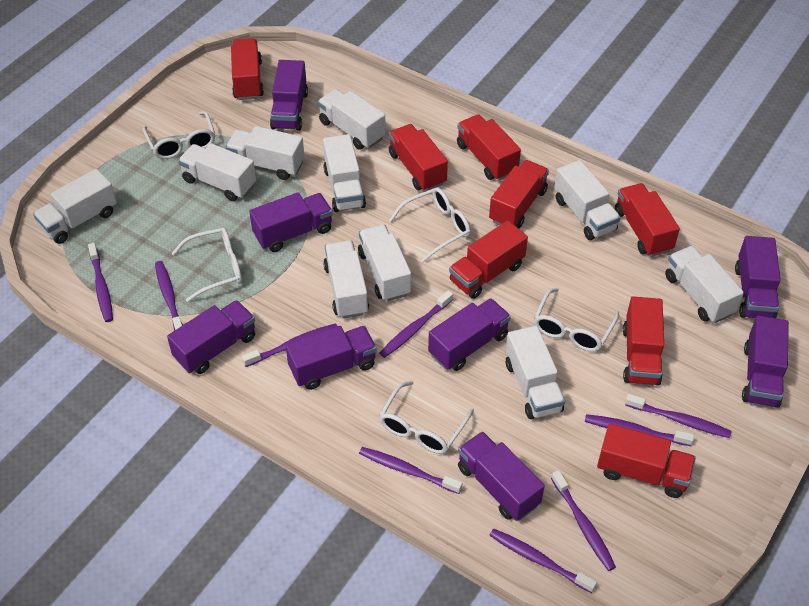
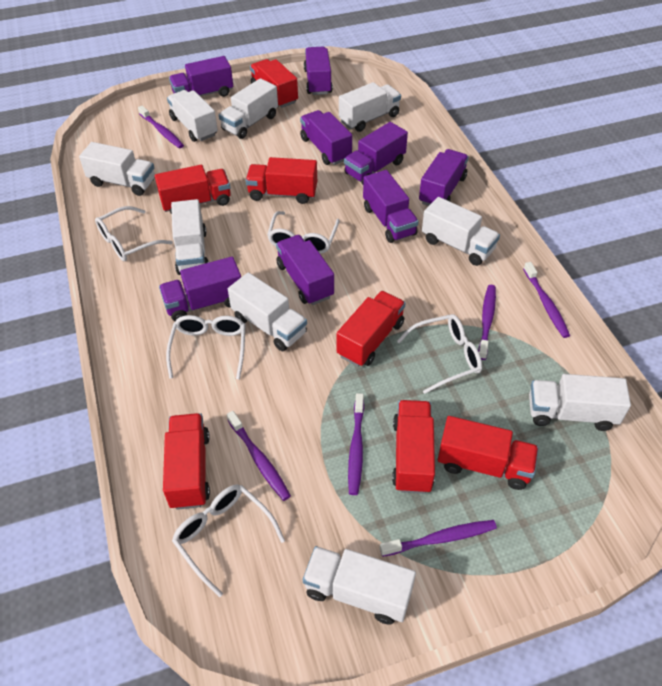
purple toothbrush: [88,243,113,322] [155,261,183,331] [242,323,337,367] [359,447,462,494] [379,290,453,358] [489,528,597,593] [551,470,616,571] [585,414,694,446] [625,394,732,438] = 9 -> [138,106,184,148] [227,411,291,501] [348,393,364,495] [380,520,497,557] [478,285,496,360] [523,262,570,338] = 6
red truck: [231,38,264,100] [389,124,448,191] [449,220,528,299] [457,114,521,181] [489,160,549,229] [597,424,696,498] [615,183,680,257] [623,296,664,386] = 8 -> [155,165,231,214] [163,413,210,510] [246,157,317,204] [250,59,298,108] [337,291,405,367] [392,400,435,494] [438,416,539,490] = 7
white truck: [33,169,117,244] [178,143,256,201] [226,126,305,180] [318,89,386,150] [323,134,366,212] [323,240,369,319] [358,225,411,301] [506,326,565,419] [554,160,621,240] [665,246,744,323] = 10 -> [79,142,155,196] [167,90,218,142] [171,199,209,275] [219,78,278,139] [228,272,307,351] [303,546,416,625] [339,82,401,132] [422,197,500,266] [529,374,631,431] = 9

